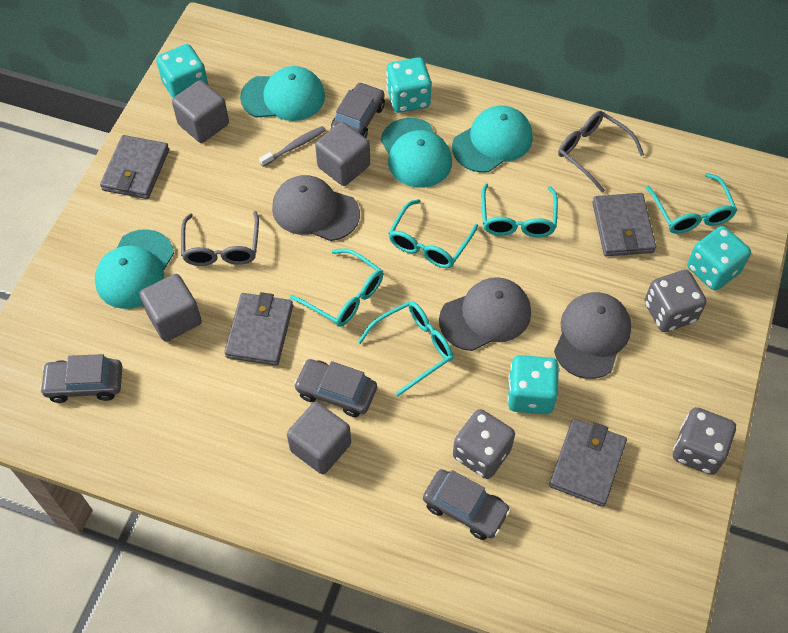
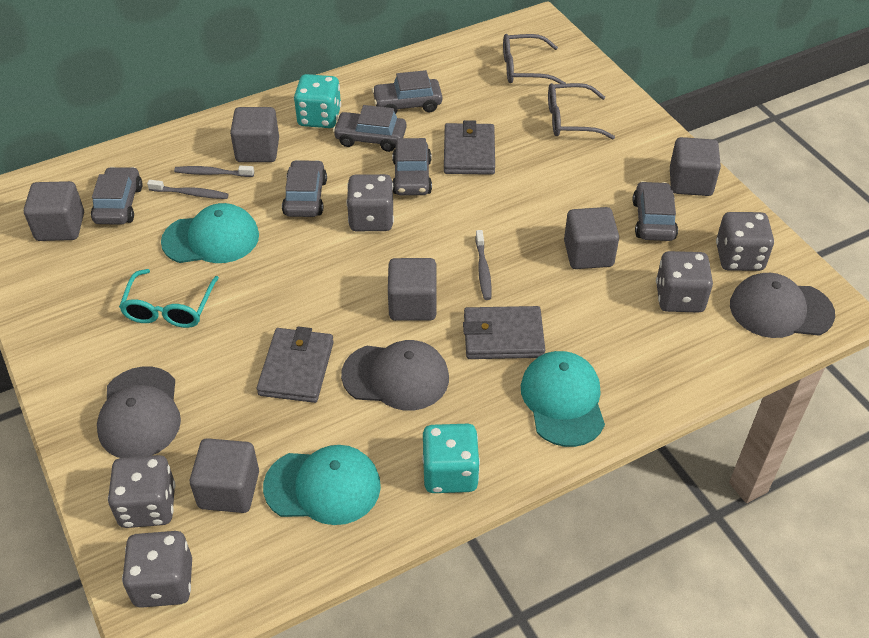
grey car: [40,354,123,403] [294,359,377,417] [331,82,385,138] [423,469,511,540] = 4 -> [91,167,143,224] [282,160,327,217] [333,105,406,152] [372,70,442,114] [392,138,432,195] [633,181,678,241] = 6
grey cube: [140,274,202,342] [172,80,229,143] [287,402,351,475] [315,122,370,186] = 4 -> [24,181,84,241] [190,438,259,513] [230,107,279,162] [388,258,437,321] [564,207,619,269] [670,137,721,196] = 6
grey dice: [453,409,515,479] [645,270,707,332] [673,407,736,475] = 3 -> [108,455,175,528] [122,531,192,608] [346,174,394,231] [656,251,713,313] [716,212,774,271] = 5
grey toothbrush: [259,126,326,167] = 1 -> [147,180,229,199] [174,166,254,177] [475,230,492,300] = 3
grey wallet: [100,135,169,199] [224,292,293,366] [549,419,627,507] [592,193,656,256] = 4 -> [257,326,334,403] [444,120,495,175] [463,306,545,359] = 3
turquoise cap: [95,229,174,309] [240,66,325,121] [381,118,452,188] [452,106,533,173] = 4 -> [161,203,259,263] [263,445,381,525] [521,351,605,447] = 3
turquoise dice: [156,44,208,98] [386,58,432,113] [507,355,559,414] [687,226,751,291] = 4 -> [294,74,341,128] [422,424,480,493] = 2
turquoise glasses: [290,249,383,327] [358,301,453,396] [388,199,478,268] [481,184,558,237] [646,173,737,234] = 5 -> [119,269,219,328] = 1

